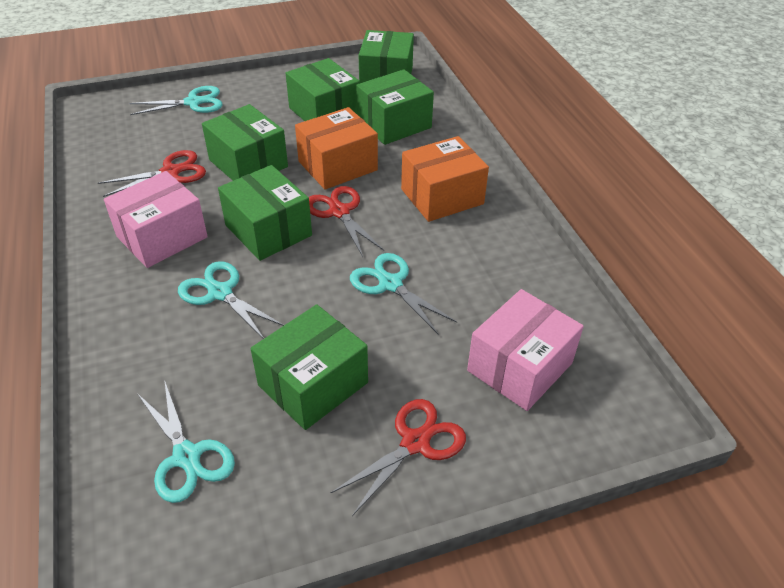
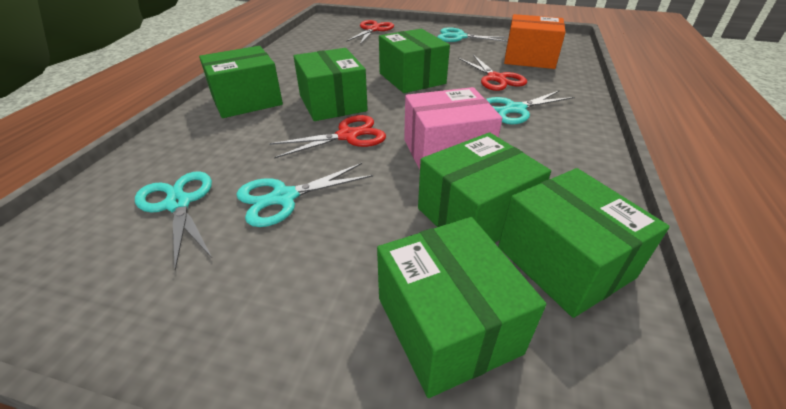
orange box: [295,107,378,190] [401,136,489,222] = 2 -> [504,14,566,69] = 1
pink box: [104,171,208,268] [467,289,584,411] = 2 -> [404,87,502,169] = 1

